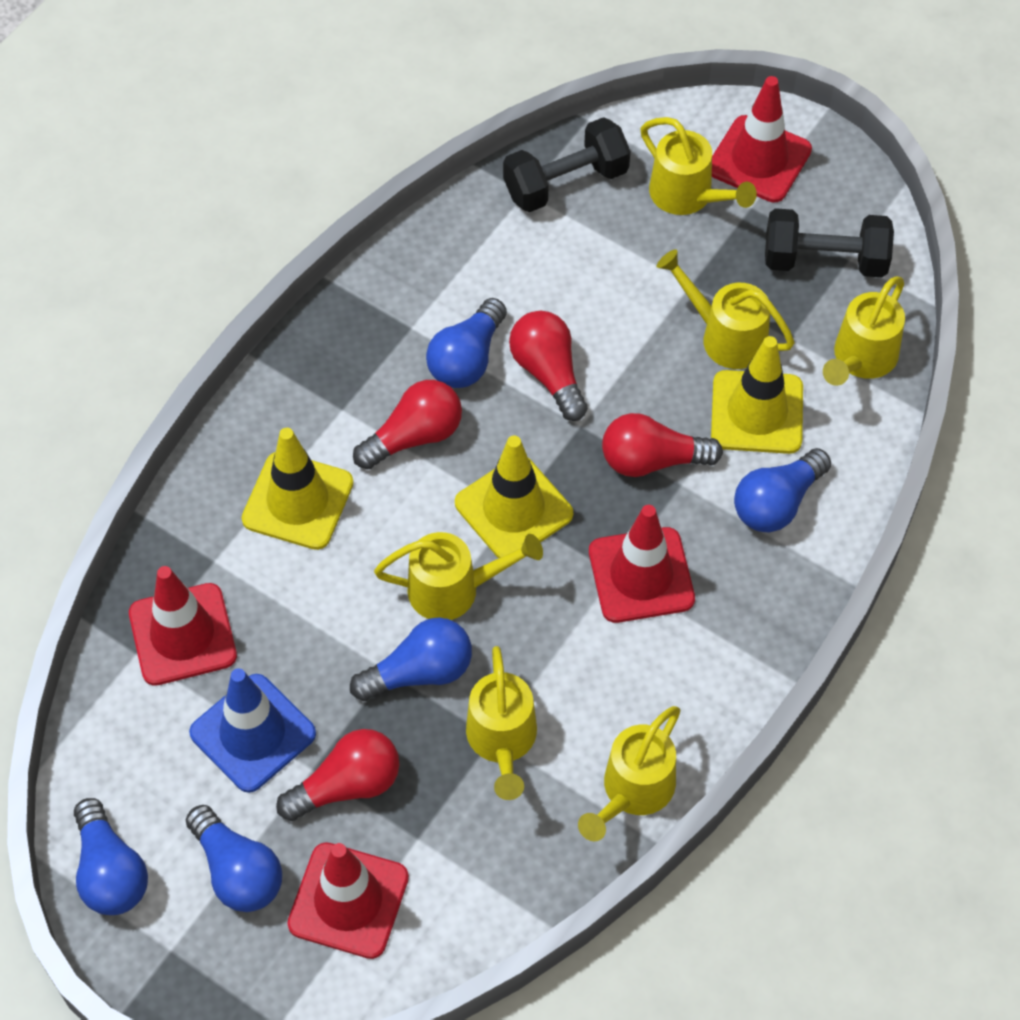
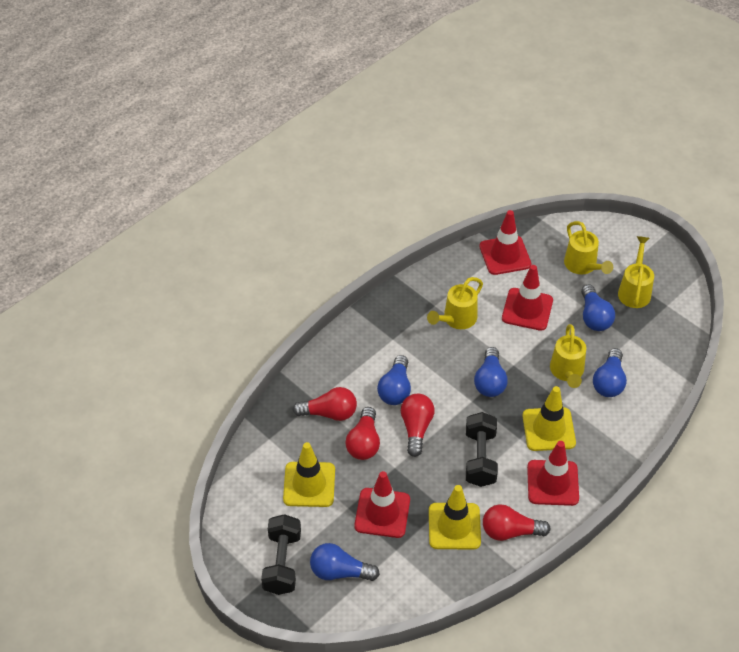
blue traffic cone: [189,668,316,793] = 1 -> none = 0
yellow watering can: [374,532,543,620] [466,646,537,800] [578,706,681,841] [640,117,757,215] [656,249,794,369] [823,276,905,386] = 6 -> [427,277,483,329] [550,324,586,388] [564,221,613,275] [618,236,654,308] = 4

